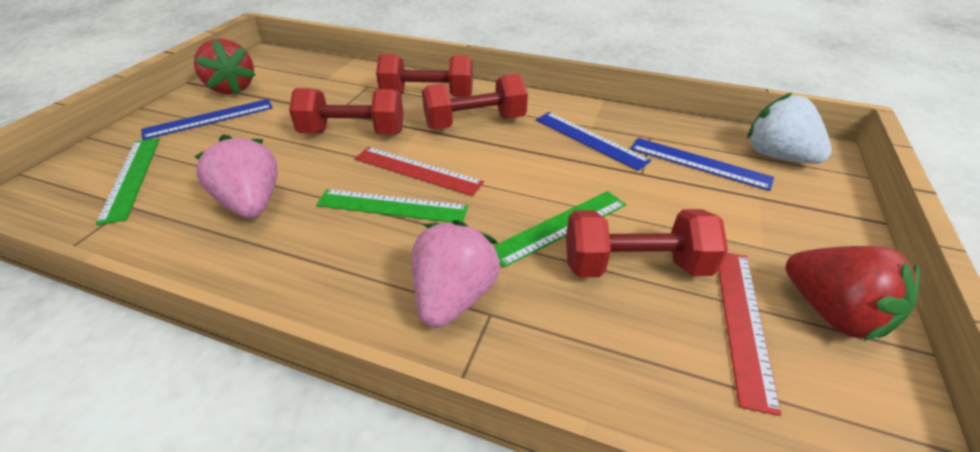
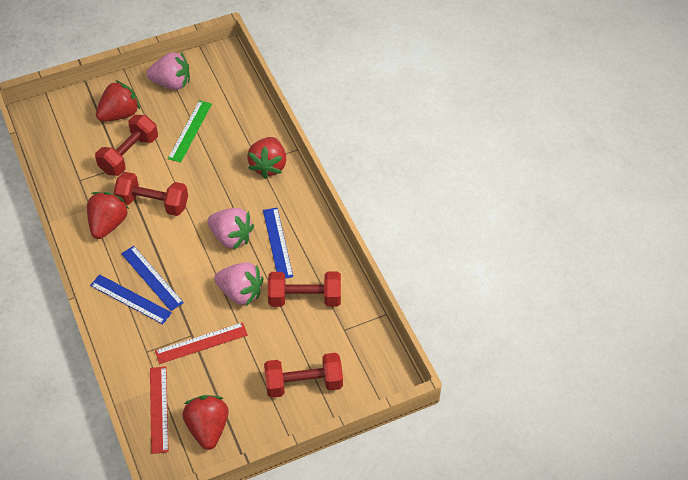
green ruler: [96,138,160,225] [316,189,468,223] [494,191,626,267] = 3 -> [168,100,212,162] = 1
pink strawberry: [194,134,278,218] [412,220,500,328] = 2 -> [146,52,190,90] [207,208,254,250] [214,262,263,306] = 3
red strawberry: [194,38,256,94] [785,246,920,341] = 2 -> [87,192,129,239] [96,80,140,122] [182,395,229,450] [247,137,286,179] = 4
white strawberry: [747,92,832,164] = 1 -> none = 0

